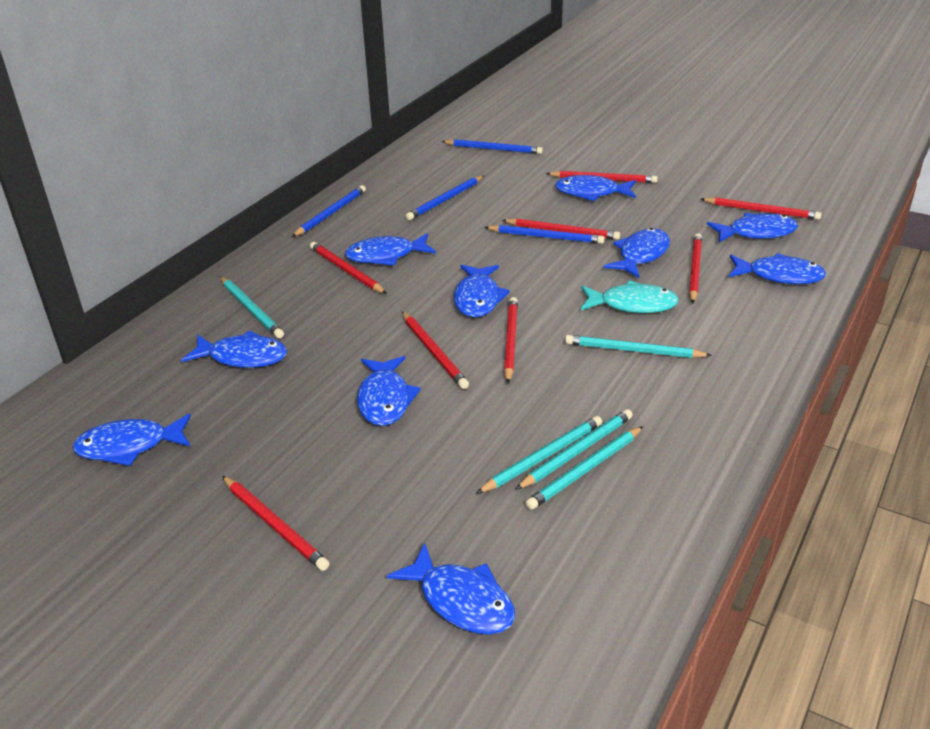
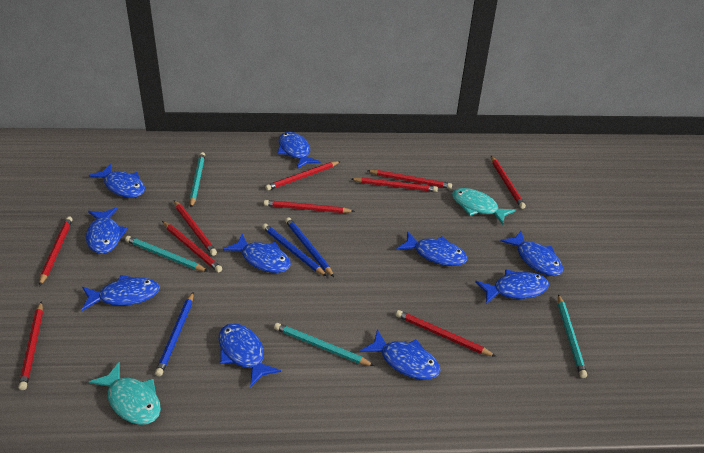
blue pencil: [292,185,366,237] [406,176,484,220] [442,139,543,154] [485,225,605,244] = 4 -> [155,292,194,376] [262,224,327,276] [285,217,334,277] = 3
red pencil: [222,476,329,571] [310,242,387,294] [402,312,469,389] [502,218,620,240] [504,297,518,383] [546,171,658,183] [689,233,702,304] [701,197,822,220] = 8 -> [18,301,43,390] [39,216,73,286] [162,221,222,272] [174,200,217,256] [264,200,355,213] [265,161,341,191] [351,177,438,192] [368,170,452,189] [396,310,496,357] [491,156,526,209] = 10
turquoise fish: [581,281,679,313] = 1 -> [89,362,161,425] [452,188,516,225] = 2
turquoise pencil: [220,277,284,338] [476,416,602,494] [515,409,633,490] [525,426,643,510] [565,335,712,358] = 5 -> [125,236,208,272] [190,152,205,207] [274,323,374,366] [558,294,587,378] = 4

